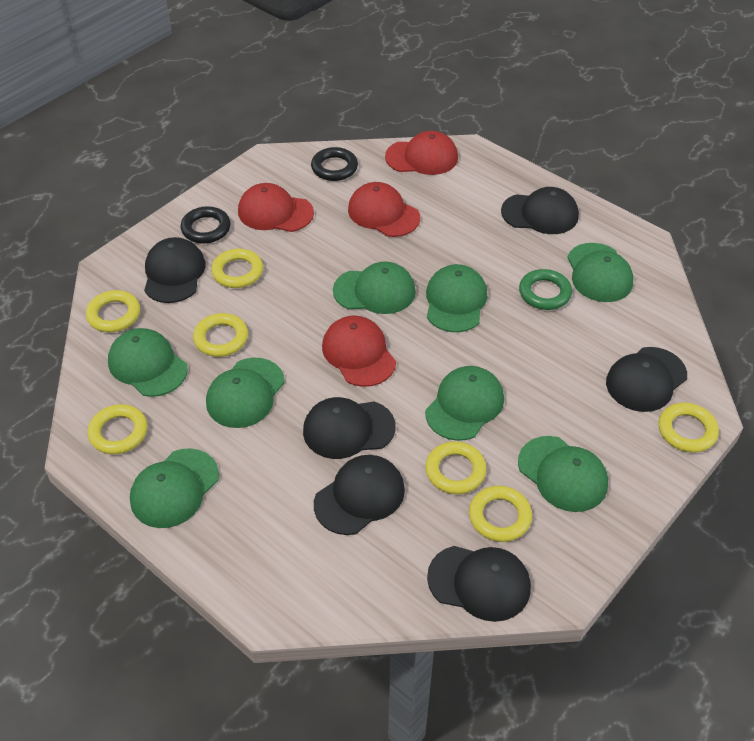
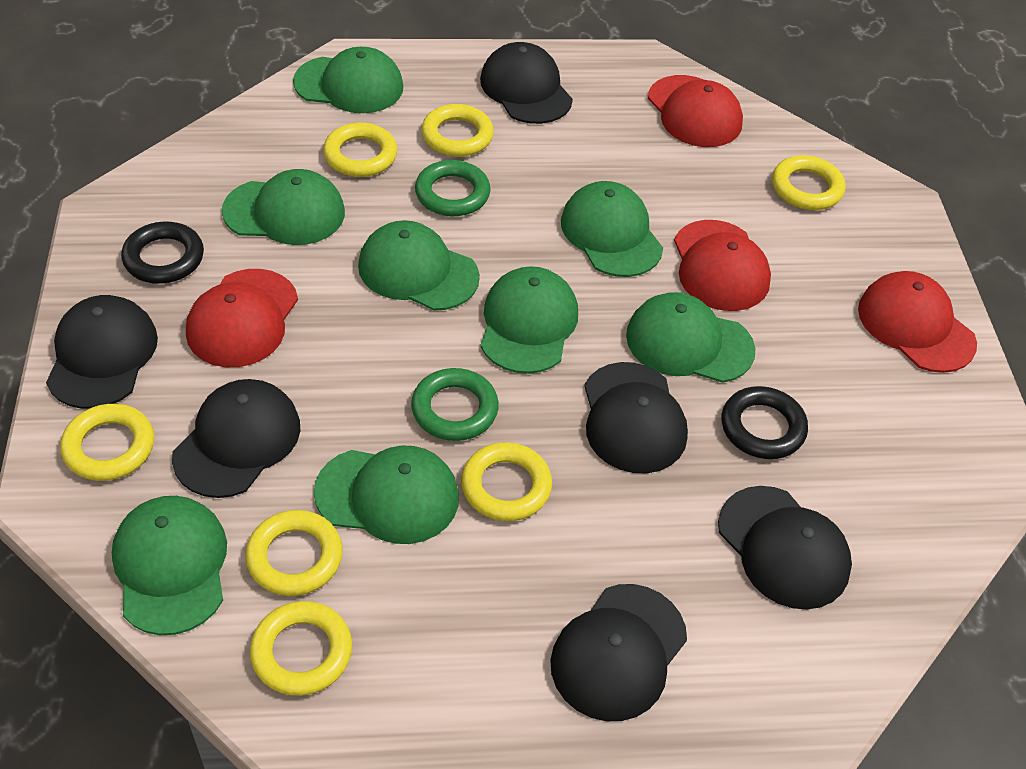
green ring: [519,269,572,310] = 1 -> [411,368,499,441] [415,160,491,216] = 2

